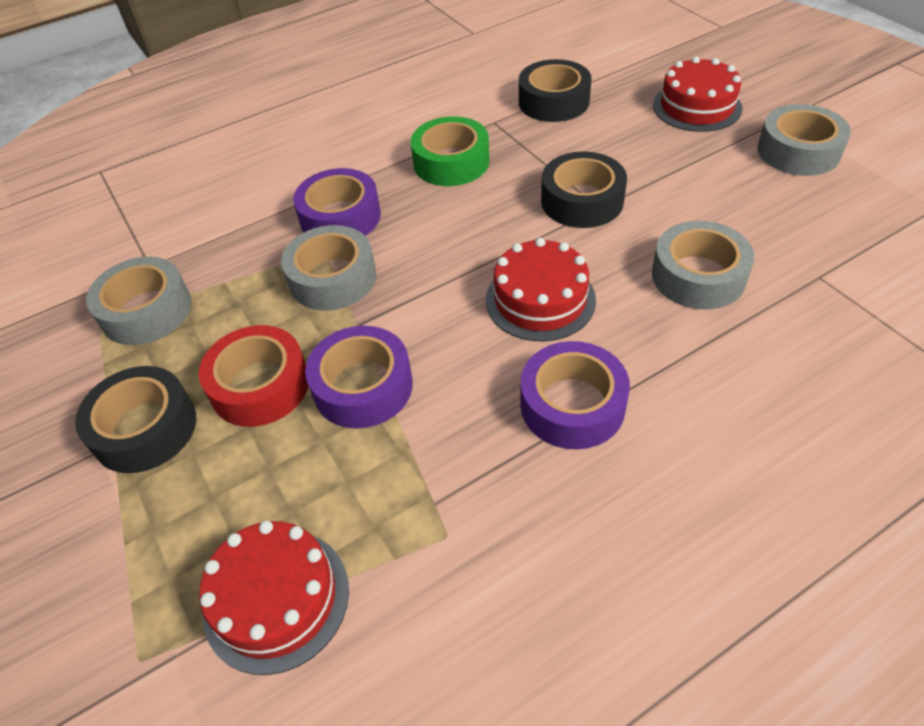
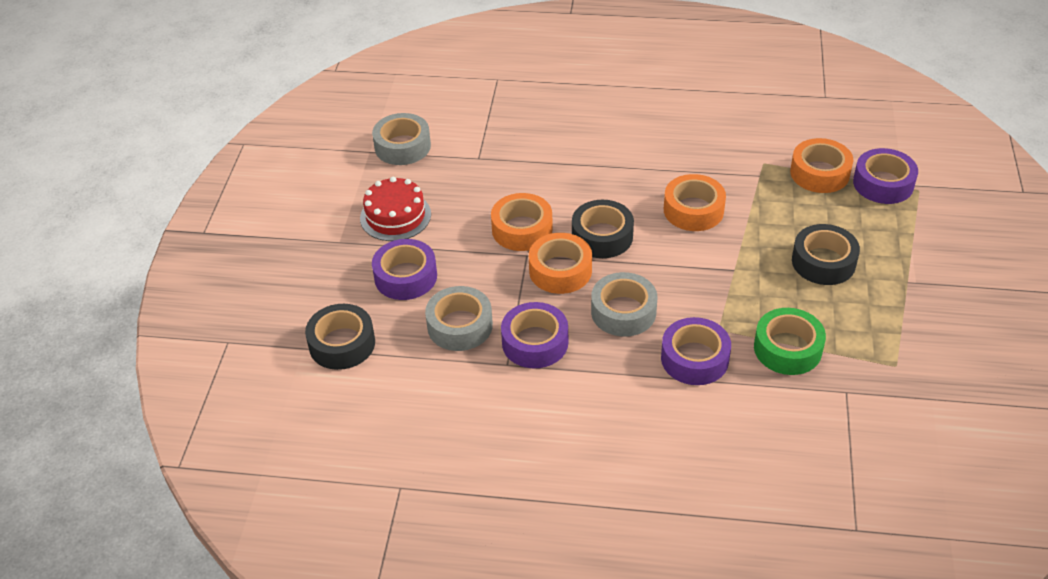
grey tape: [86,257,192,345] [281,225,376,310] [652,221,754,309] [757,104,851,176] = 4 -> [372,113,431,165] [425,286,493,351] [591,272,657,337] = 3
orange tape: none = 0 -> [491,193,553,251] [529,233,592,294] [664,174,726,231] [790,138,853,193] = 4
purple tape: [293,168,381,236] [305,326,413,428] [520,341,630,449] = 3 -> [372,239,437,300] [501,302,568,368] [661,317,731,385] [853,148,918,204] = 4
red cake: [199,521,349,675] [486,238,596,341] [653,56,742,132] = 3 -> [360,177,431,241] = 1
red tape: [199,325,308,427] = 1 -> none = 0

